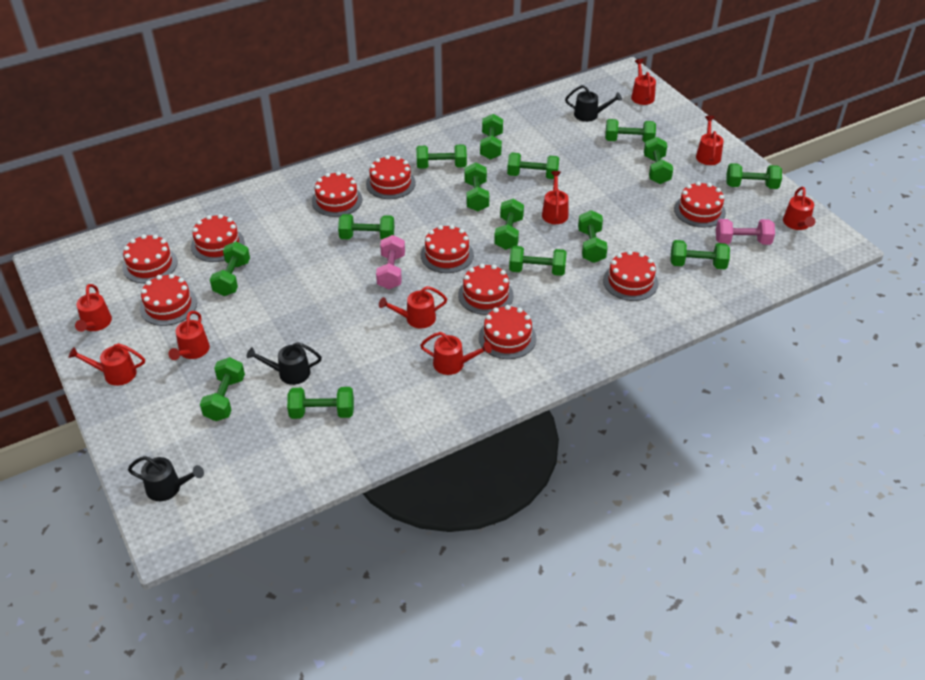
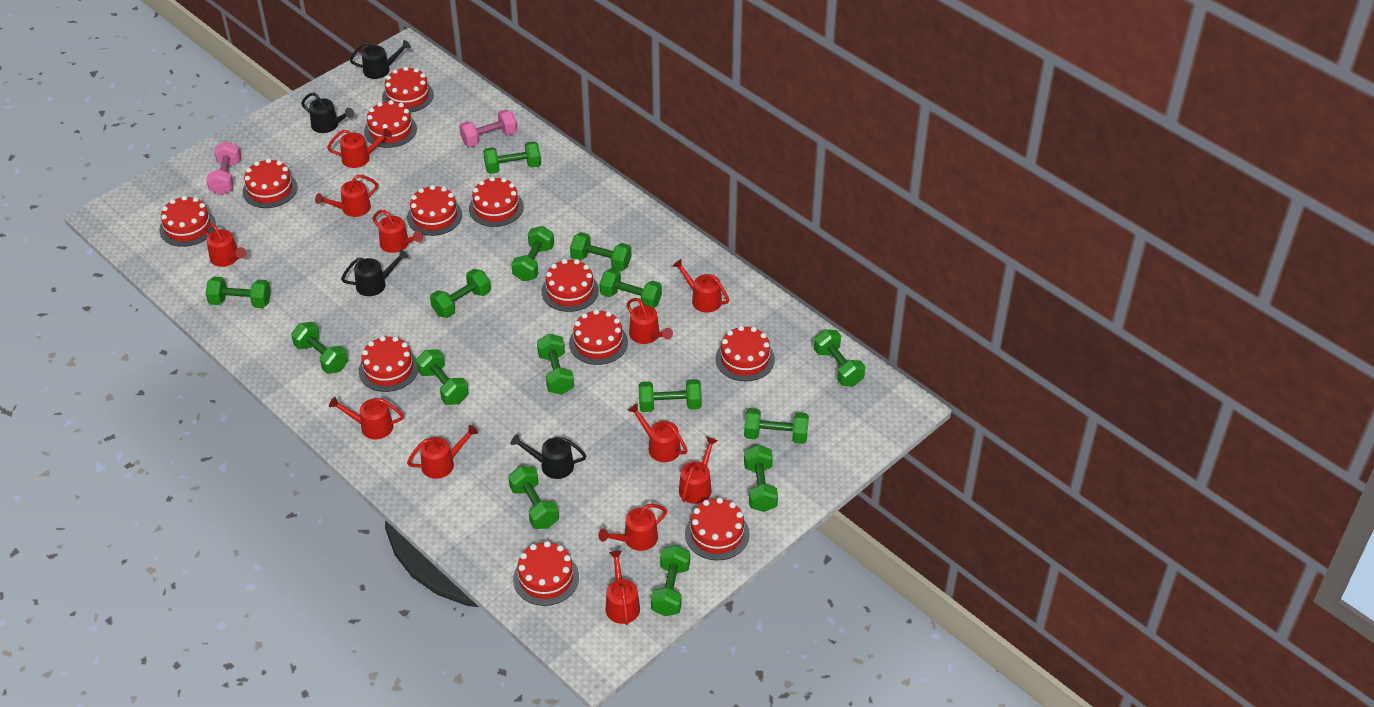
black watering can: [128,456,204,501] [246,342,322,385] [565,85,622,122] = 3 -> [301,92,354,133] [341,249,408,296] [350,40,411,79] [511,434,586,479] = 4
red cake: [122,234,178,283] [140,274,197,326] [191,214,245,262] [312,171,362,217] [366,155,416,199] [421,225,474,273] [458,264,514,315] [479,305,536,359] [603,250,658,301] [674,182,726,228] = 10 -> [160,196,216,247] [243,158,298,208] [359,336,418,392] [364,100,417,148] [382,66,434,113] [407,185,462,236] [469,177,524,227] [513,541,579,606] [541,259,599,312] [569,309,628,365] [685,498,750,560] [715,326,775,381] = 12
red watering can: [68,343,145,386] [75,284,112,332] [168,311,210,360] [379,286,447,328] [420,332,492,375] [542,171,569,224] [631,59,656,105] [696,116,724,165] [783,187,816,230] = 9 -> [204,223,247,267] [315,175,378,217] [327,128,392,168] [329,397,404,439] [372,210,423,253] [407,425,478,479] [598,504,667,551] [606,551,640,625] [627,298,673,344] [628,403,688,462] [672,259,729,313] [679,437,718,504] = 12

